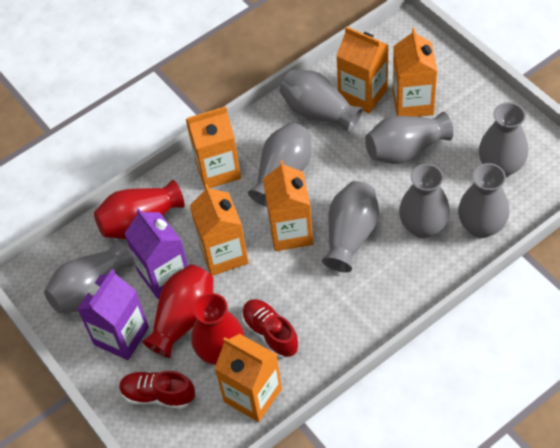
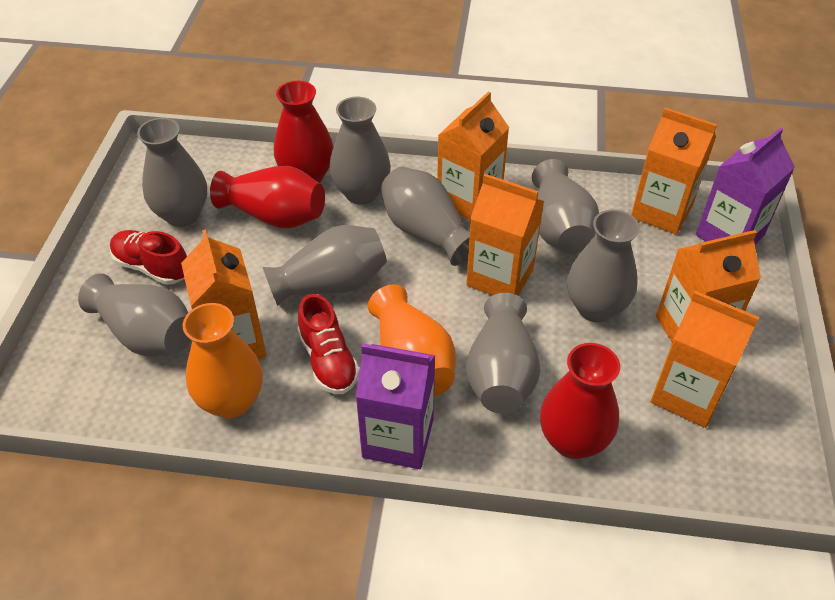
orange vase: none = 0 -> [183,303,263,418] [368,284,456,397] = 2

